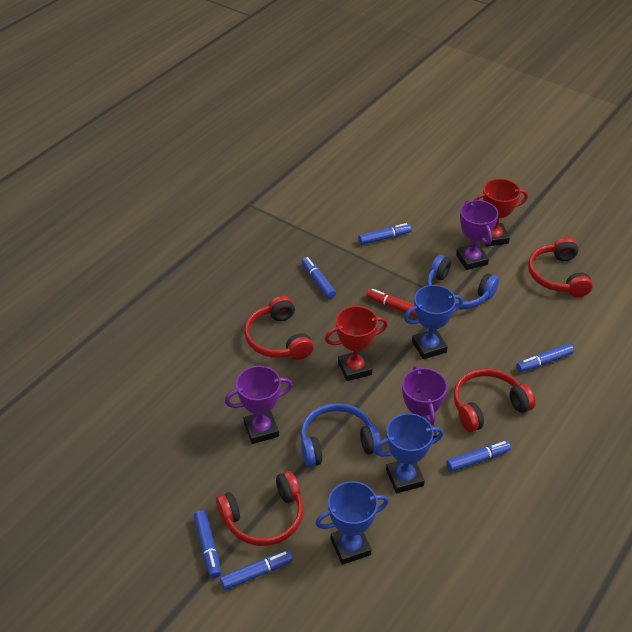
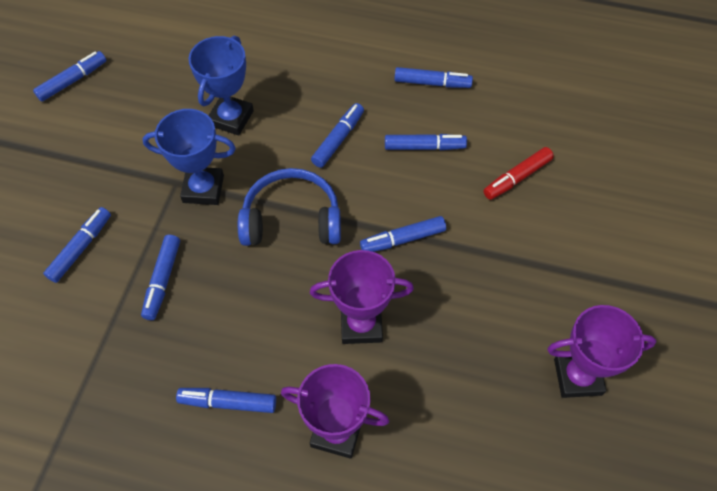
blue headphones: [300,403,382,467] [427,255,499,310] = 2 -> [238,168,341,246] = 1
blue marker: [194,510,221,578] [220,550,293,590] [302,257,336,299] [358,223,412,245] [446,441,511,472] [516,343,574,372] = 6 -> [33,51,106,102] [43,207,111,283] [141,235,180,320] [176,388,276,413] [311,103,364,168] [360,216,446,252] [385,134,467,150] [394,67,473,88] = 8
blue trophy: [315,481,389,565] [374,413,443,493] [404,285,463,359] = 3 -> [143,109,236,205] [188,36,254,135] = 2
red headphones: [216,471,303,546] [244,296,314,360] [453,368,536,432] [528,237,593,297] = 4 -> none = 0
red trophy: [325,306,388,381] [474,179,528,247] = 2 -> none = 0

